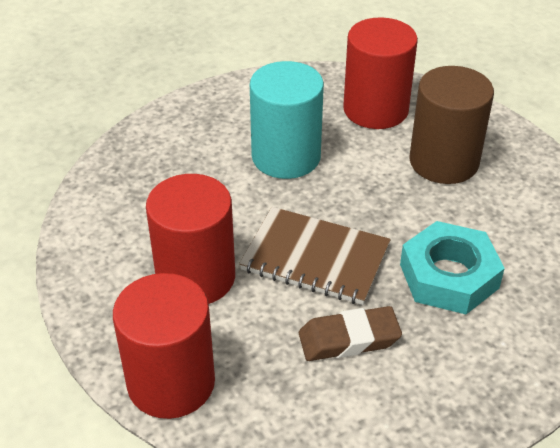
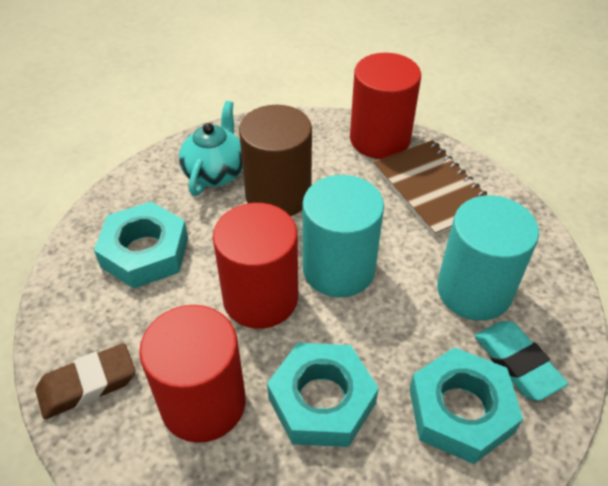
turquoise cylinder: [250,61,324,179] = 1 -> [303,175,384,297] [437,195,539,321] = 2
turquoise eraser: none = 0 -> [475,321,568,401] = 1
turquoise nut: [400,221,505,314] = 1 -> [94,202,188,288] [267,343,379,447] [409,347,523,464] = 3
turquoise teapot: none = 0 -> [179,101,243,196] = 1

